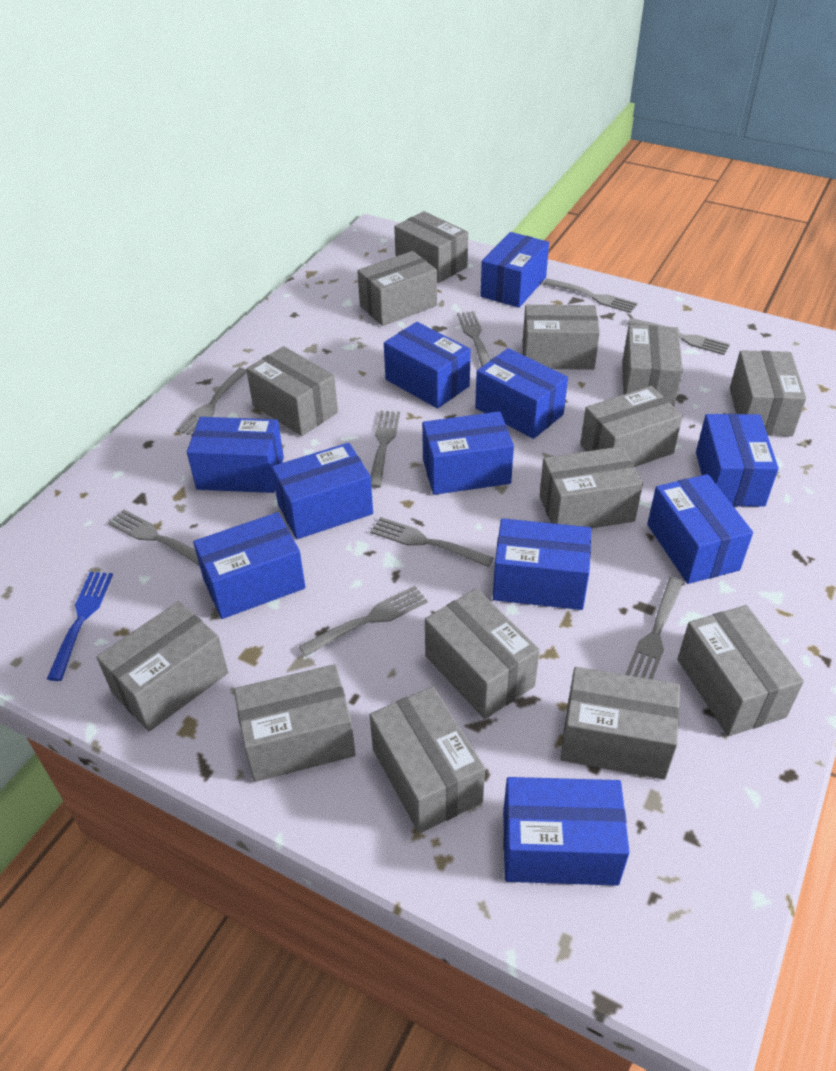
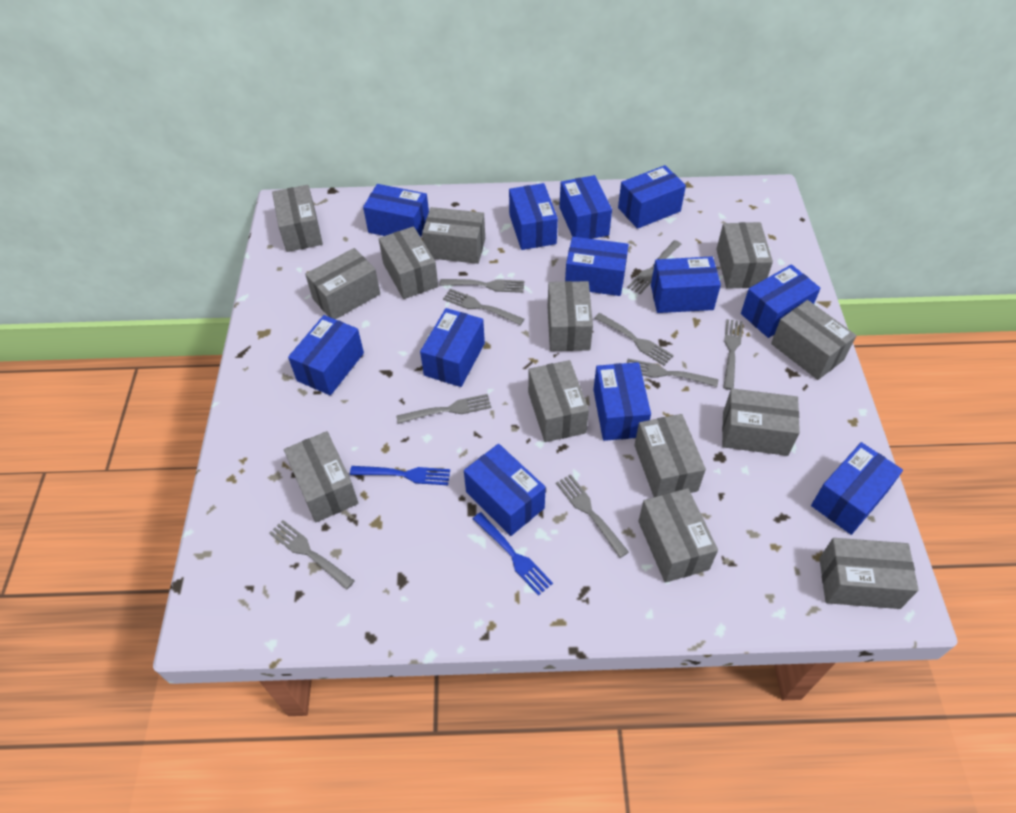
blue box: [187,417,284,493] [193,512,306,619] [271,443,373,539] [384,322,471,409] [422,411,514,495] [475,348,568,439] [480,232,549,308] [493,518,591,610] [503,777,630,886] [647,474,753,584] [696,414,779,507] = 11 -> [288,315,364,395] [363,184,429,237] [420,308,485,387] [464,444,546,536] [509,183,558,250] [559,175,612,239] [565,237,629,296] [593,362,651,441] [618,165,686,229] [651,256,721,313] [741,264,821,338] [811,442,903,535] = 12
blue fork: [47,572,113,681] = 1 -> [350,466,450,485] [473,512,553,596] = 2
grey box: [96,601,228,731] [234,664,356,782] [246,346,338,436] [357,251,437,326] [370,686,485,833] [394,211,468,283] [425,589,540,719] [523,305,600,370] [539,446,643,528] [561,667,680,780] [580,386,683,467] [622,325,683,407] [677,605,804,736] [730,350,806,436] = 14 -> [272,185,323,252] [284,431,358,523] [305,248,380,319] [379,226,438,299] [422,207,485,264] [528,360,589,442] [548,281,593,351] [634,414,706,497] [638,488,718,583] [716,222,773,289] [722,388,800,456] [771,300,857,380] [819,538,919,609] = 13

